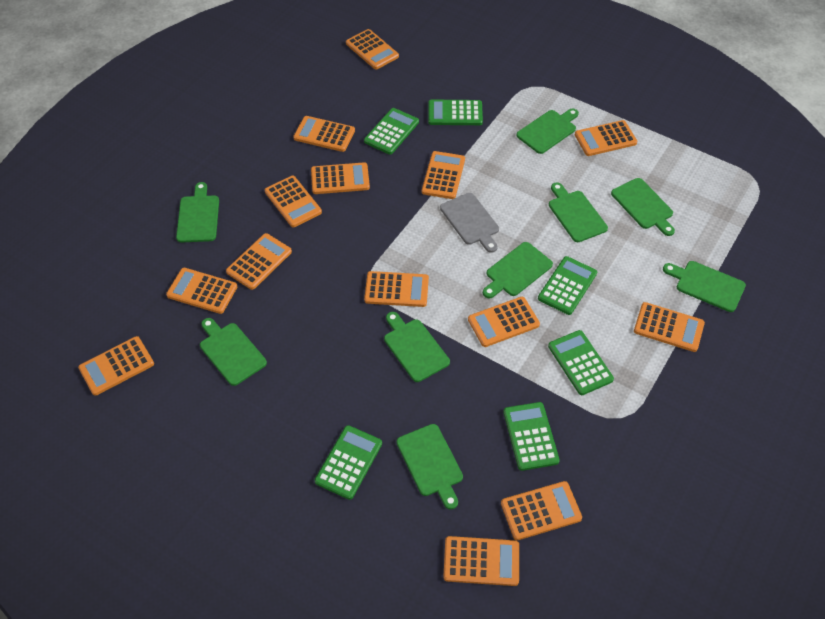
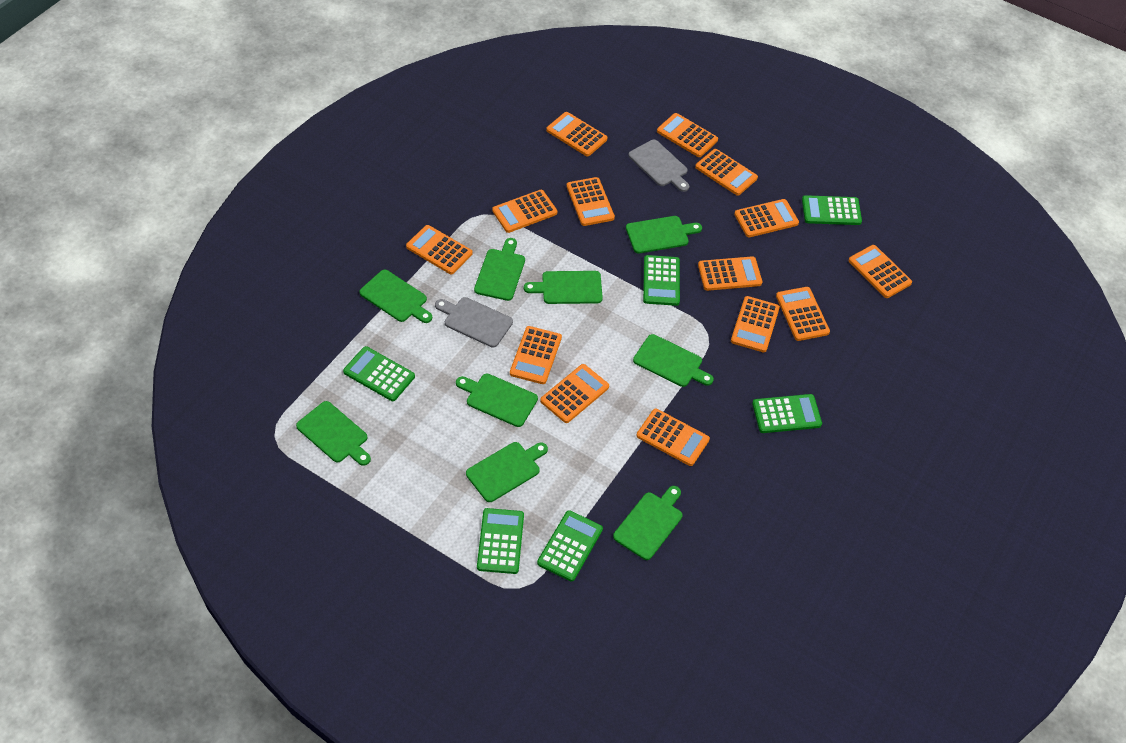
grey cutting board: [440,193,499,253] = 1 -> [435,297,513,348] [628,140,689,192] = 2

